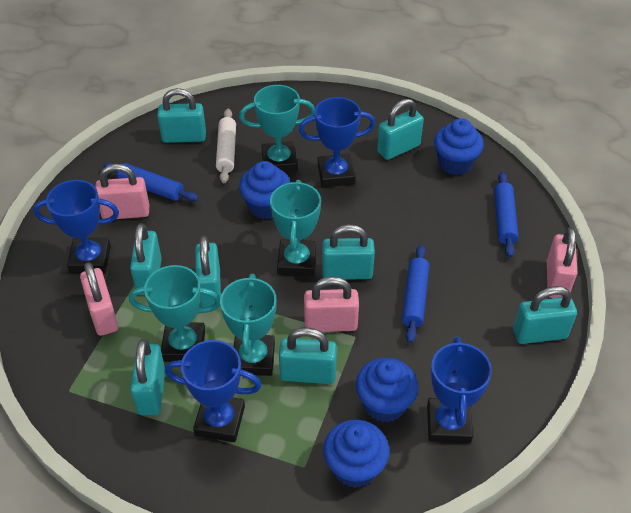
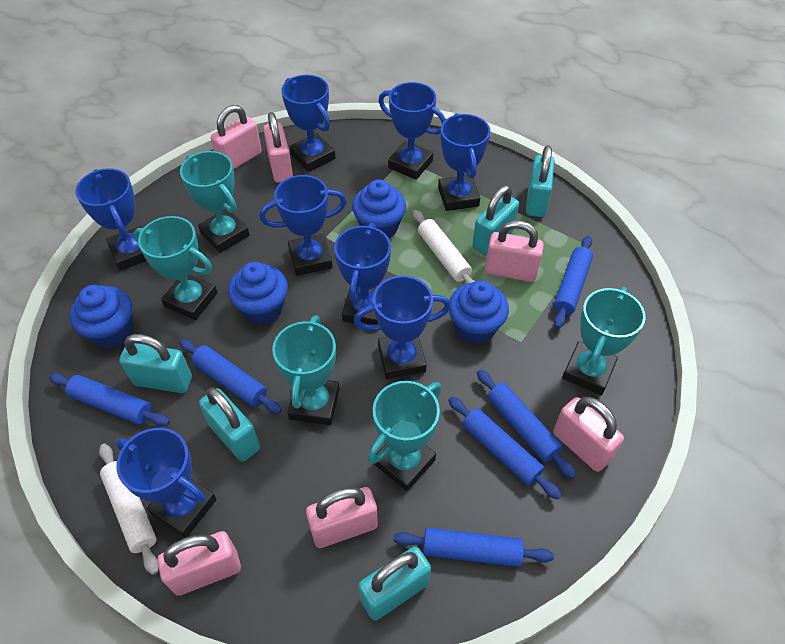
blue rolling pin: [103,163,199,202] [402,245,429,343] [494,172,519,258] = 3 -> [49,373,170,426] [179,339,282,414] [393,528,554,567] [448,397,561,500] [477,369,576,479] [554,236,593,329] = 6
blue trophy: [33,180,119,273] [165,340,262,442] [299,97,375,187] [427,337,492,443] = 4 -> [75,168,147,271] [115,428,217,538] [259,175,347,276] [281,75,335,172] [334,223,391,324] [354,275,451,379] [379,82,446,180] [438,113,490,211] = 8
pink padlock: [80,262,118,336] [95,164,149,219] [304,276,359,332] [547,227,577,298] = 4 -> [157,531,241,596] [211,105,262,169] [263,112,293,183] [306,487,378,548] [485,220,544,282] [553,397,624,472] = 6
turquoise padlock: [130,223,162,295] [130,339,165,415] [157,88,206,143] [195,236,221,307] [279,327,337,384] [322,224,375,280] [377,99,424,160] [513,286,577,344] = 8 -> [119,334,192,393] [199,387,260,462] [358,546,431,620] [472,185,519,256] [526,145,555,217] = 5
turquoise trophy: [129,265,220,362] [220,274,277,376] [239,85,315,172] [270,180,321,276] = 4 -> [134,216,218,320] [180,151,250,253] [272,315,339,425] [368,381,442,491] [562,287,646,395] = 5
white rolling pin: [216,109,236,183] = 1 -> [99,444,159,575] [413,210,475,284] = 2

